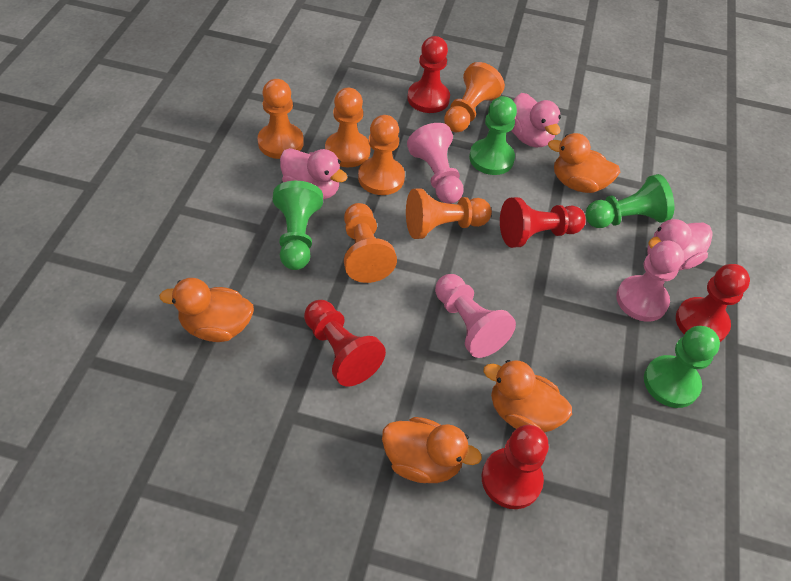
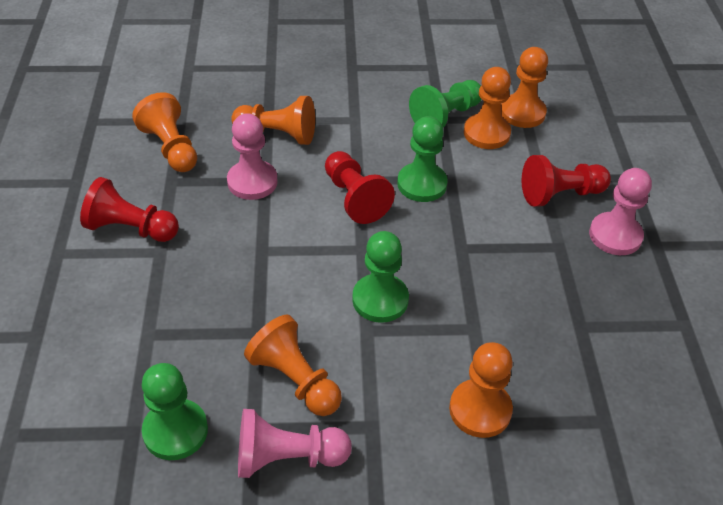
orange duck: [159,278,254,342] [382,417,482,483] [483,360,572,433] [548,133,620,193] = 4 -> none = 0
pink duck: [280,148,347,199] [511,93,561,148] [647,219,713,270] = 3 -> none = 0
red pawn: [304,300,386,386] [407,36,450,113] [482,425,549,509] [500,197,586,248] [676,264,750,342] = 5 -> [80,177,179,242] [325,151,395,224] [522,155,611,207] = 3

